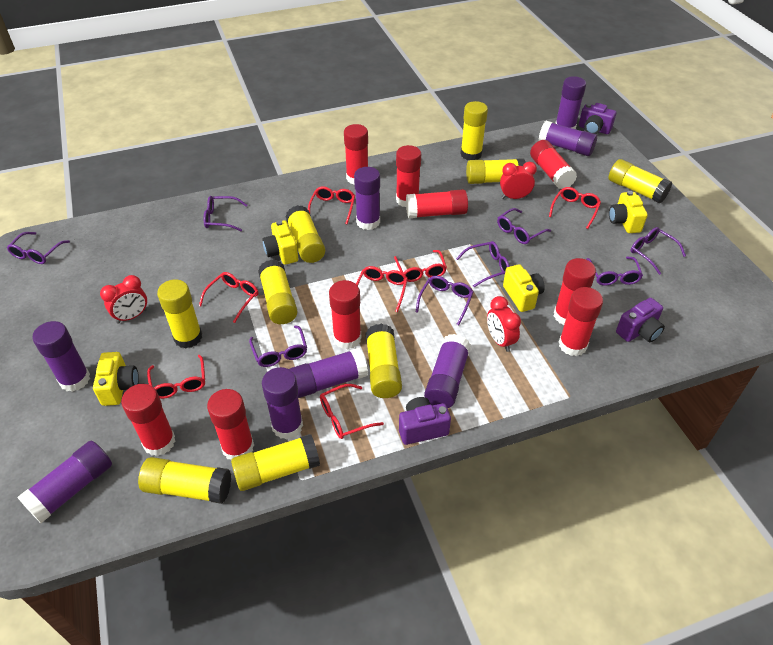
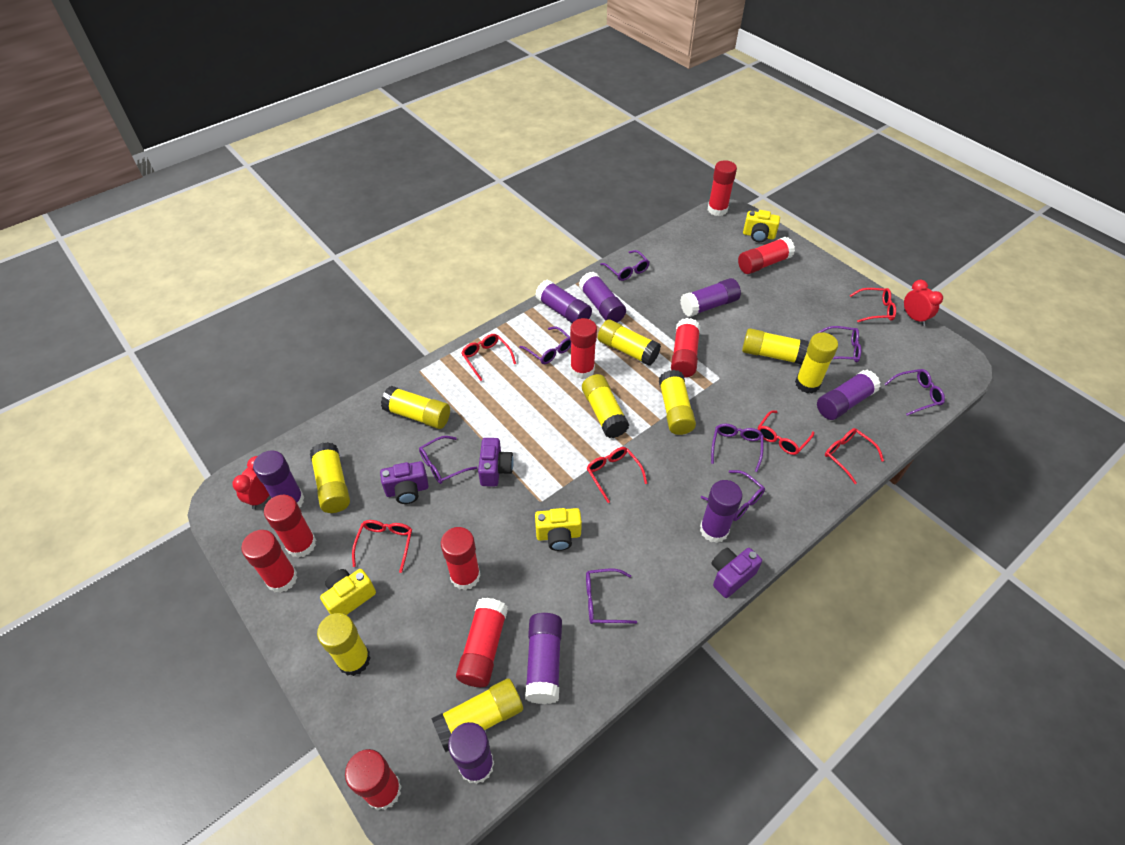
red clock: [100,275,147,324] [487,296,521,352] [500,162,537,199] = 3 -> [232,456,269,509] [904,280,943,326] = 2
red glasses: [147,355,205,399] [199,272,259,323] [308,187,355,224] [320,384,384,439] [356,266,408,312] [394,250,447,282] [549,187,601,229] = 7 -> [352,520,412,573] [461,334,516,381] [587,447,647,503] [758,410,814,455] [825,428,884,484] [850,288,896,322] = 6
yellow camera: [93,352,139,406] [262,220,298,265] [503,264,545,312] [609,191,648,233] = 4 -> [320,569,376,615] [535,508,582,551] [743,210,780,242] = 3

